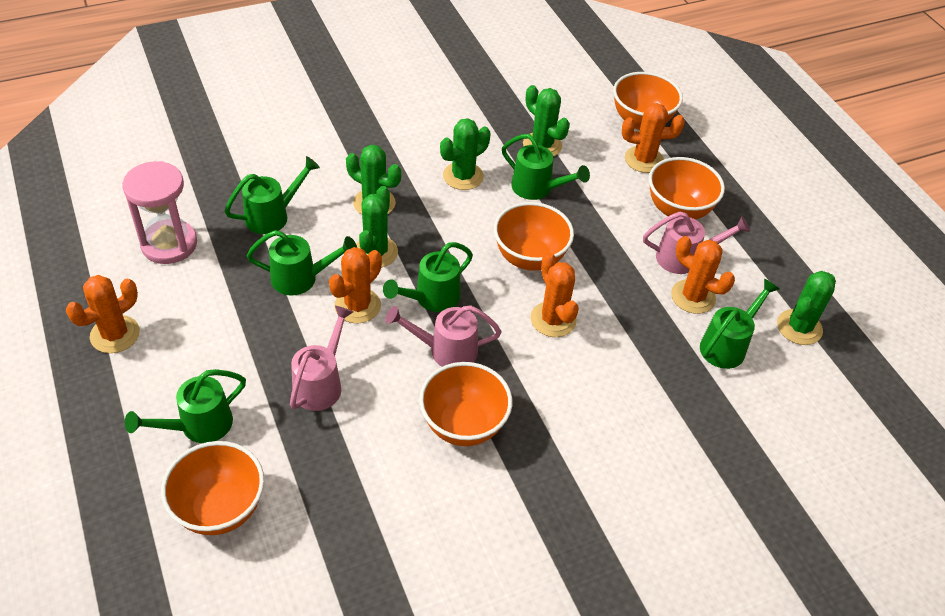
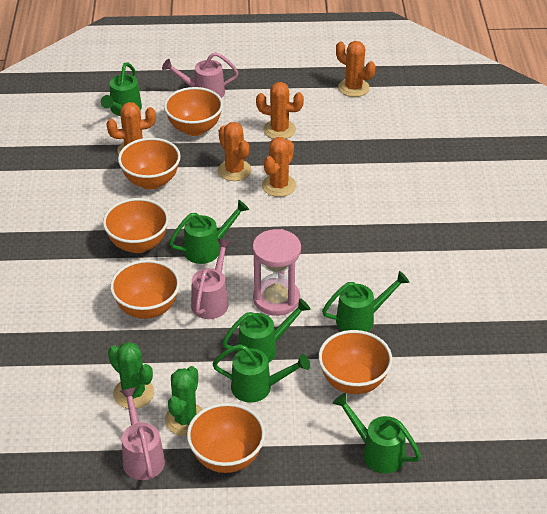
green cactus: [346,145,401,215] [356,186,398,268] [440,118,490,190] [523,85,570,156] [777,271,836,345] = 5 -> [108,342,154,409] [165,366,203,436] = 2
orange bowl: [161,441,264,535] [419,362,512,446] [494,202,574,271] [613,72,683,130] [649,157,725,220] = 5 -> [103,198,169,253] [110,260,180,319] [118,138,181,189] [164,87,223,136] [187,403,265,473] [318,330,392,394] = 6

